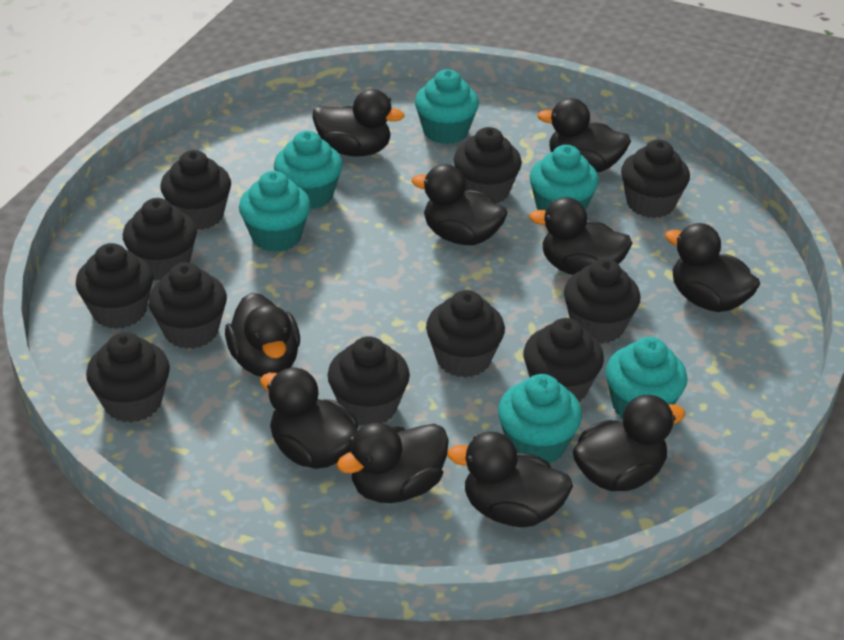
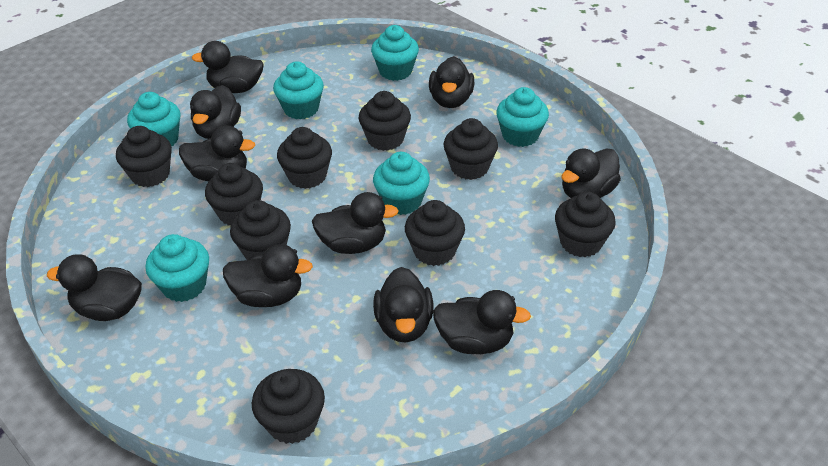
black cupcake: [76,243,153,329] [86,332,170,423] [123,198,197,280] [149,262,227,349] [160,150,231,230] [327,336,410,426] [426,290,505,378] [454,127,522,203] [523,318,604,402] [564,258,640,344] [621,140,690,218] = 11 -> [116,126,172,187] [205,163,263,225] [230,200,291,260] [252,369,325,444] [277,127,332,189] [358,91,411,151] [405,200,465,266] [443,118,498,180] [555,192,616,257] = 9

